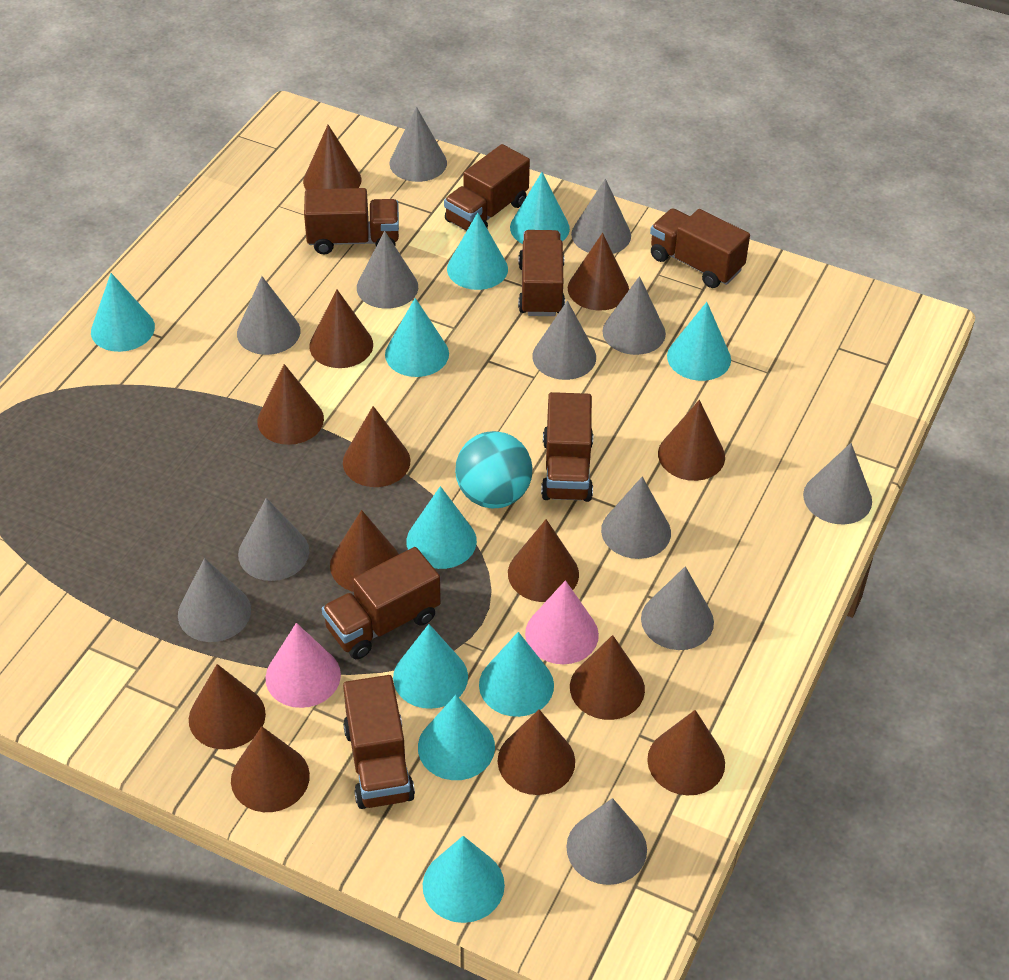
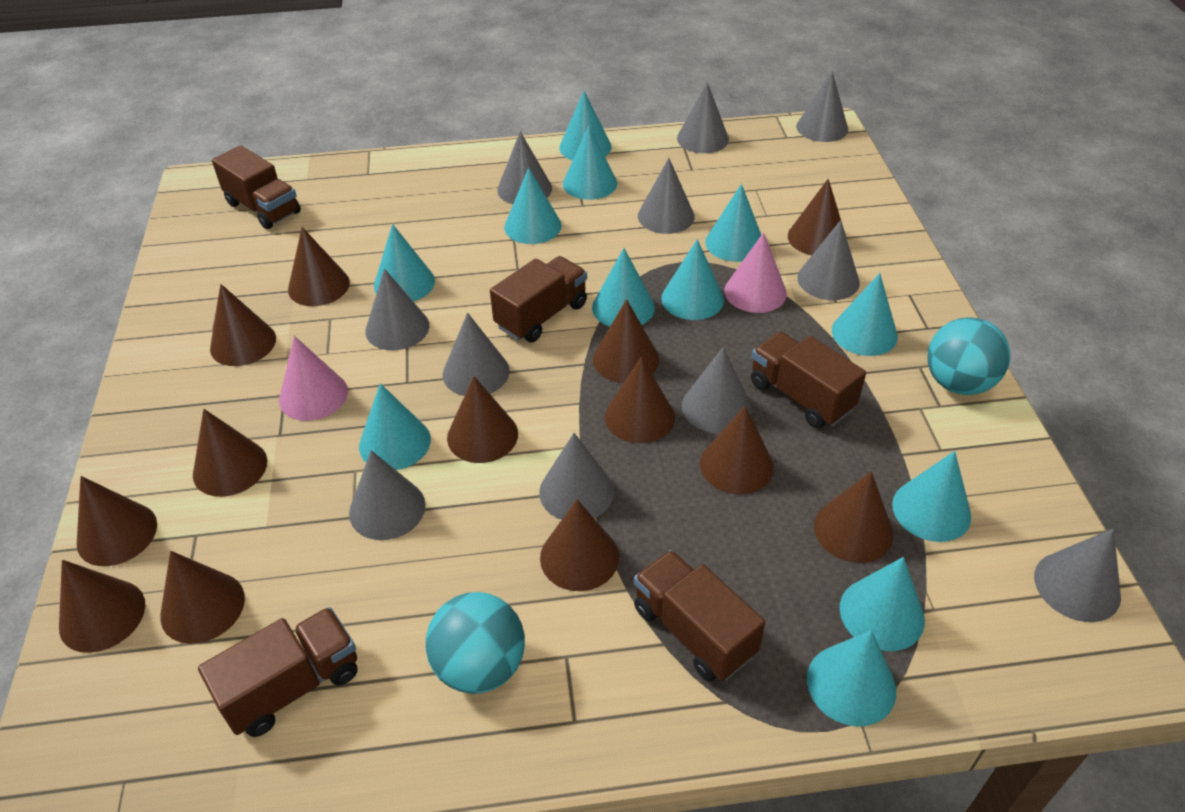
brown truck: [304,188,399,254] [322,547,441,659] [343,675,415,809] [444,144,530,231] [518,230,565,316] [541,392,593,502] [650,208,750,288] = 7 -> [198,607,358,737] [212,145,301,229] [490,256,587,342] [634,550,765,681] [751,332,866,428] = 5
grey cone: [178,558,251,642] [237,276,300,355] [238,498,309,581] [357,231,418,309] [389,107,447,182] [532,301,596,380] [566,798,647,885] [571,179,631,254] [601,476,671,559] [603,276,666,355] [641,566,714,650] [803,443,872,524] = 12 -> [349,450,425,540] [365,269,429,350] [443,313,510,396] [497,131,552,204] [539,433,614,520] [638,158,695,234] [677,82,729,153] [682,347,752,433] [796,71,848,142] [797,220,860,300] [1034,528,1121,622] = 11
turquoise ball: [455,431,533,508] = 1 -> [426,592,525,694] [928,317,1010,395] = 2
turquoise cone: [91,273,155,352] [385,298,449,377] [393,624,468,709] [406,486,477,569] [418,695,495,780] [423,836,505,923] [447,213,508,290] [479,632,554,717] [510,172,570,244] [667,302,731,381] = 10 -> [359,383,431,470] [374,224,435,301] [504,168,562,244] [559,91,611,161] [563,126,617,200] [592,248,655,327] [662,239,724,320] [705,184,761,262] [807,630,896,727] [832,273,898,356] [840,557,925,651] [892,451,971,542] = 12

